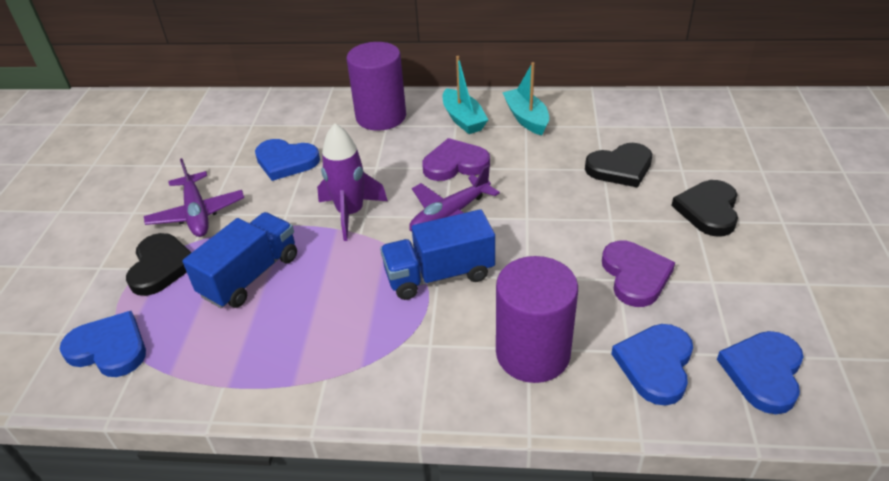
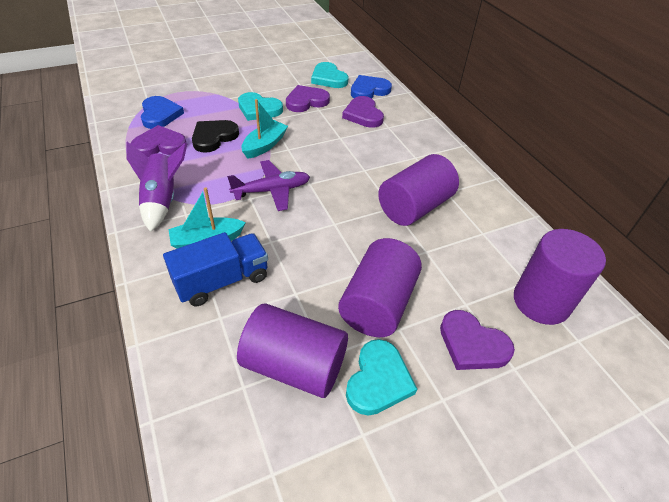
black heart: [126,233,191,296] [585,143,652,188] [671,180,738,236] = 3 -> [192,120,239,153] = 1
blue heart: [60,311,146,377] [255,139,320,181] [611,324,693,406] [717,331,804,414] = 4 -> [141,96,184,129] [351,75,392,98] = 2
blue truck: [183,212,297,308] [380,209,495,300] = 2 -> [163,232,268,306] = 1
purple cylinder: [347,42,406,131] [496,256,578,383] = 2 -> [237,304,348,398] [338,238,422,337] [378,154,459,226] [514,229,606,325] = 4
purple heart: [422,138,490,181] [602,241,675,307] = 2 -> [130,125,186,157] [286,85,330,112] [342,96,384,128] [440,310,515,370] = 4
purple plane: [144,158,244,237] [409,165,500,231] = 2 -> [227,160,310,211] = 1
turquoise heart: none = 0 -> [238,92,283,121] [311,62,349,88] [346,339,417,416] = 3

